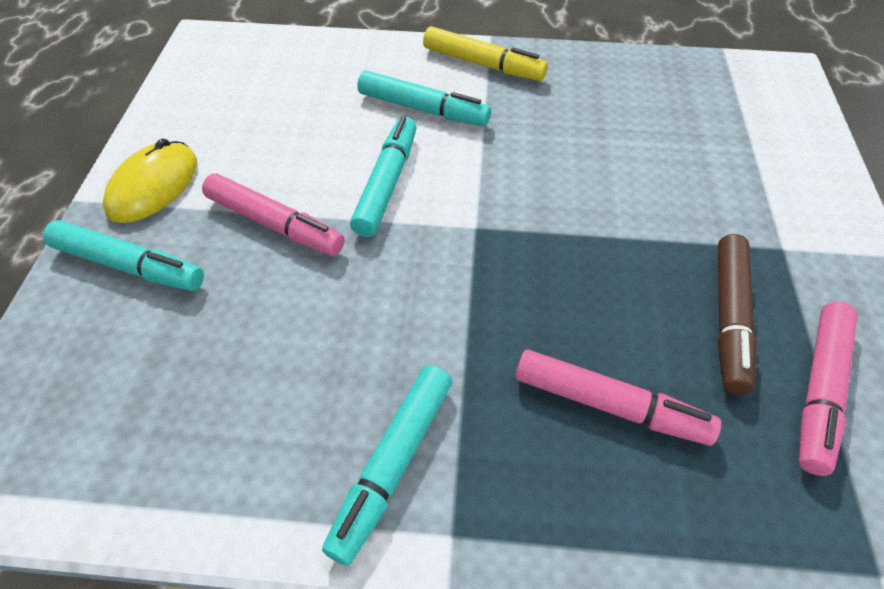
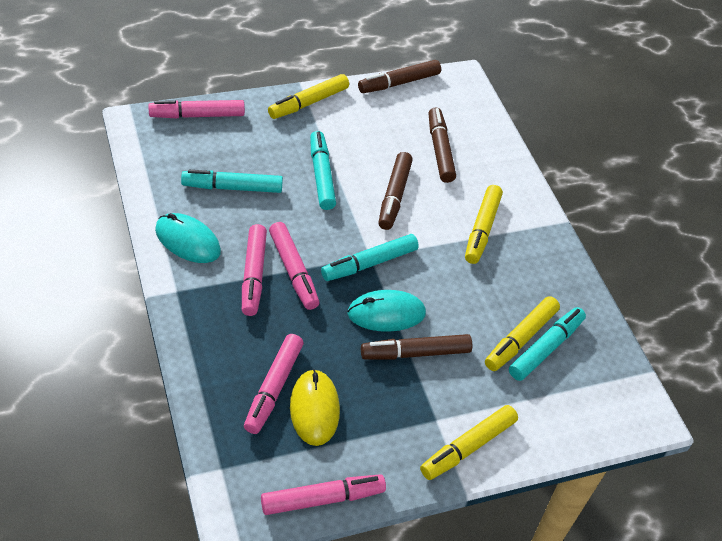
brown marker: [718,234,757,394] = 1 -> [358,60,441,93] [361,334,472,360] [378,152,413,230] [429,108,456,183] = 4
pink marker: [202,173,345,256] [515,349,721,446] [799,302,858,476] = 3 -> [148,100,245,119] [242,224,267,316] [244,334,304,434] [261,474,386,515] [269,222,319,310] = 5
turquoise mouse: none = 0 -> [155,213,221,263] [347,290,426,332] = 2
yellow marker: [423,26,548,81] = 1 -> [268,74,349,119] [420,405,518,480] [465,185,503,264] [485,296,560,371] = 4

